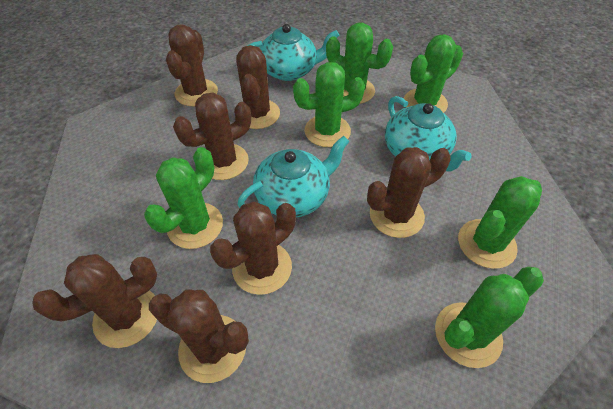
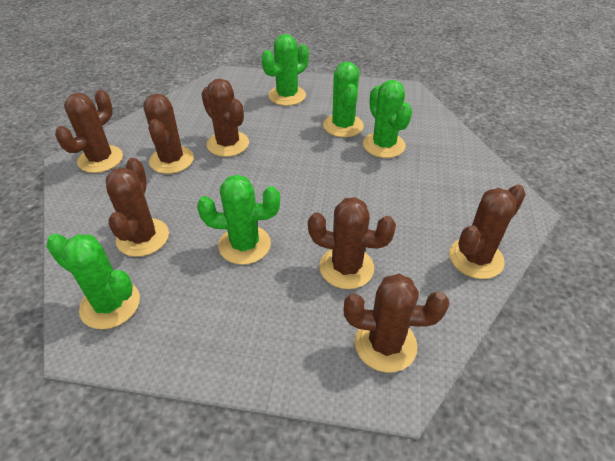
green cactus: [144,147,223,249] [293,62,365,147] [326,23,393,104] [404,34,463,113] [435,267,544,368] [458,176,542,269] = 6 -> [46,234,140,329] [197,175,280,265] [261,34,309,106] [323,62,364,137] [363,80,412,158] = 5
turquoise teapot: [237,136,350,218] [247,24,340,81] [385,96,472,171] = 3 -> none = 0

